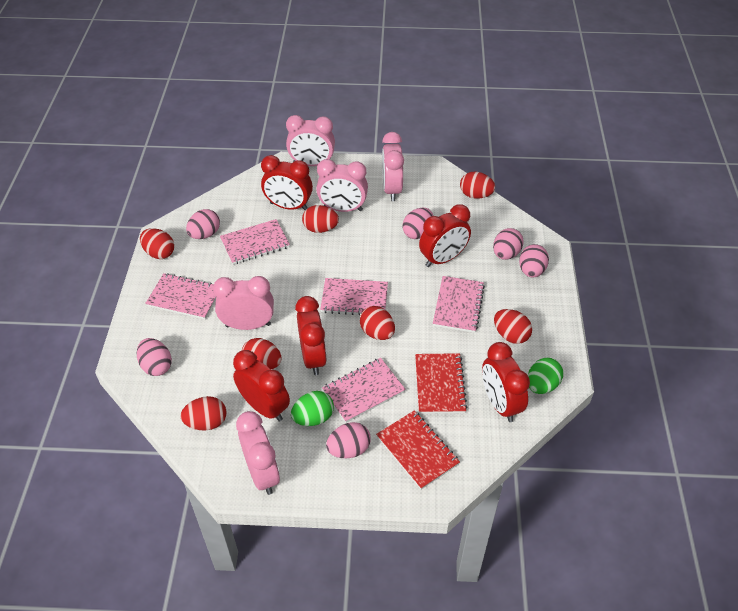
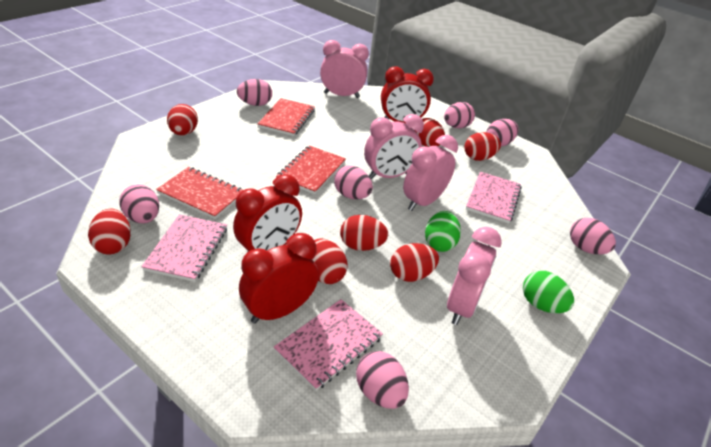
pink clock: [213,276,274,330] [236,411,280,495] [286,115,335,166] [316,159,368,212] [382,132,404,201] = 5 -> [320,40,369,98] [364,114,424,179] [403,135,458,211] [447,227,502,325] = 4
pink egg: [137,338,172,376] [186,209,220,239] [326,422,371,458] [402,207,433,239] [493,228,524,260] [519,244,549,278] = 6 -> [119,184,159,223] [237,79,272,106] [334,165,373,199] [356,351,409,409] [444,102,475,128] [487,119,518,146] [570,218,616,254] = 7
pink notebook: [145,273,216,319] [220,219,290,265] [320,278,388,315] [322,358,406,423] [433,276,485,333] = 5 -> [141,214,227,282] [274,299,383,391] [466,172,522,223] = 3
red clock: [233,350,290,421] [261,155,313,210] [295,296,327,375] [419,204,471,267] [482,342,530,422] = 5 -> [233,174,302,252] [239,233,319,324] [381,66,434,123] = 3
red notebook: [376,410,460,489] [415,353,467,414] = 2 -> [156,167,243,219] [258,98,315,136] [276,145,346,194] = 3

